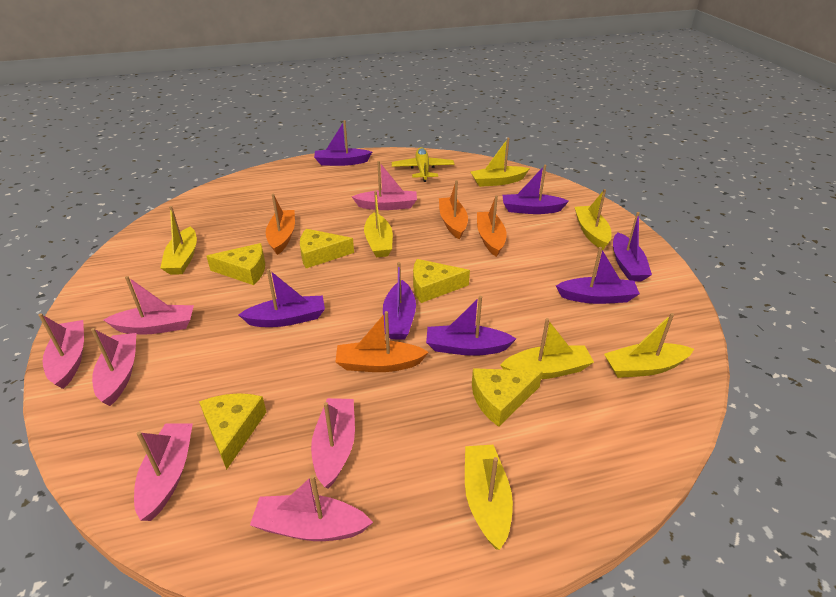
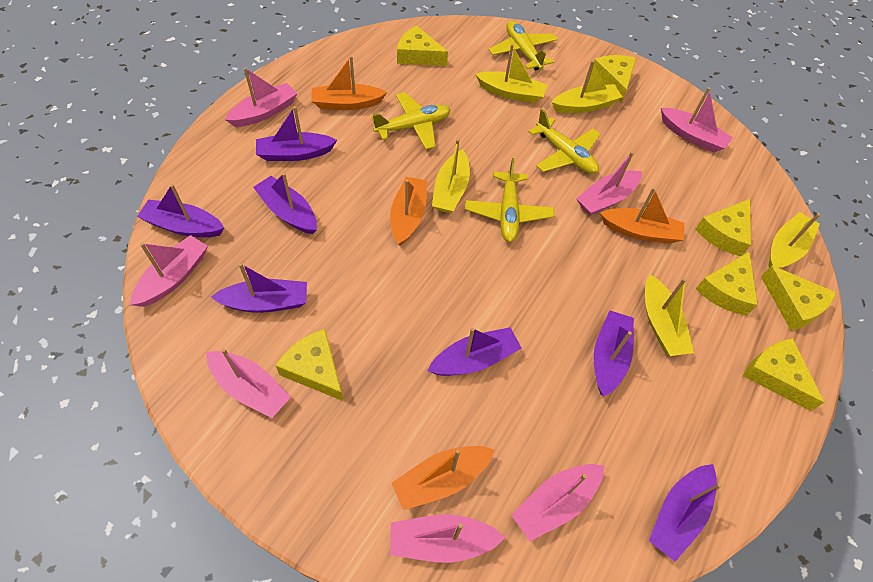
yellow boat: [160,206,197,275] [364,191,393,258] [465,445,513,550] [471,138,530,187] [500,318,594,379] [575,189,612,250] [604,313,694,378] = 7 -> [432,139,470,213] [475,44,547,103] [552,60,622,113] [645,274,694,356] [769,212,821,269] = 5
yellow cheese: [199,393,266,470] [206,243,265,285] [300,229,354,268] [413,259,470,303] [472,368,543,427] = 5 -> [275,329,343,401] [397,25,448,66] [594,55,636,103] [695,199,751,256] [696,252,758,316] [743,338,824,411] [761,265,836,331] = 7
yellow plane: [392,147,454,182] = 1 -> [371,92,450,150] [465,158,554,242] [489,21,558,70] [529,109,600,174] = 4

